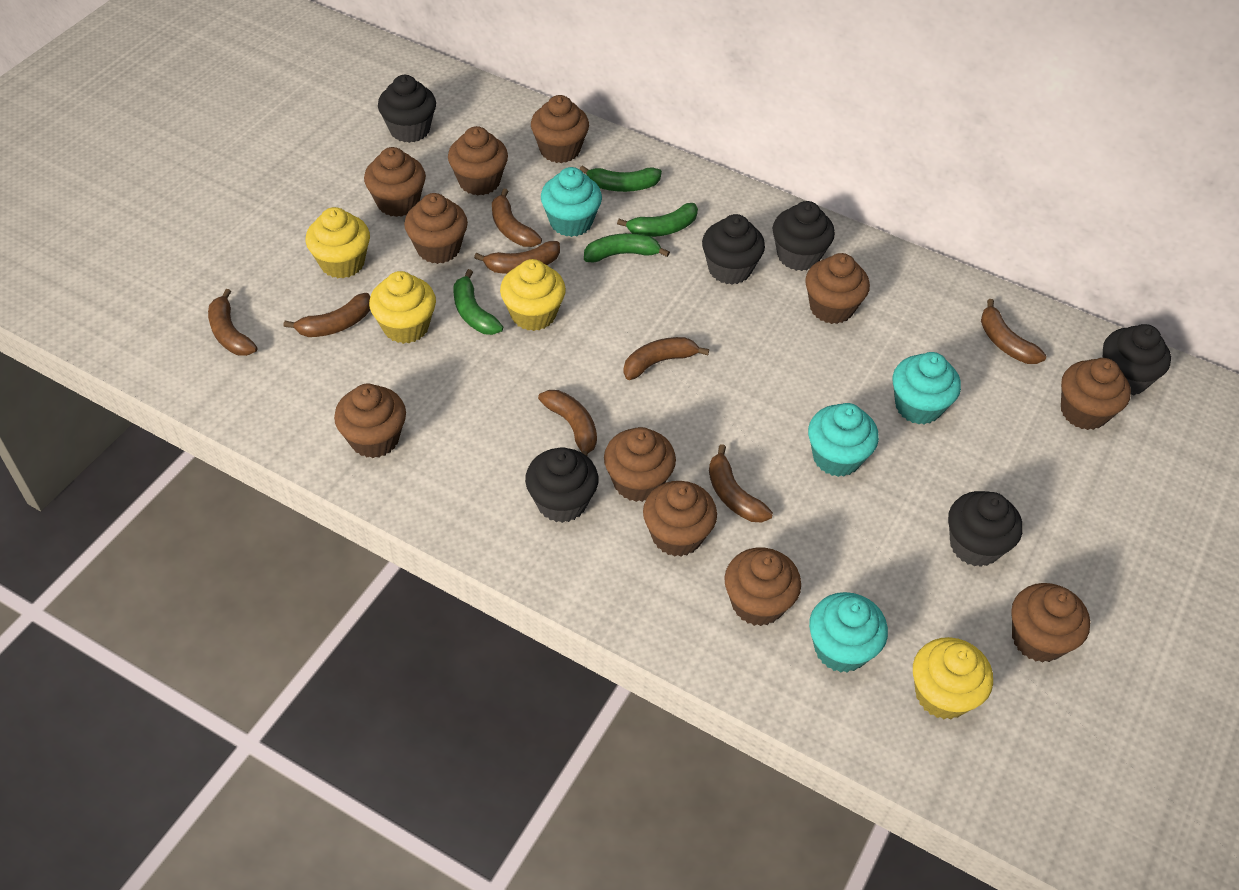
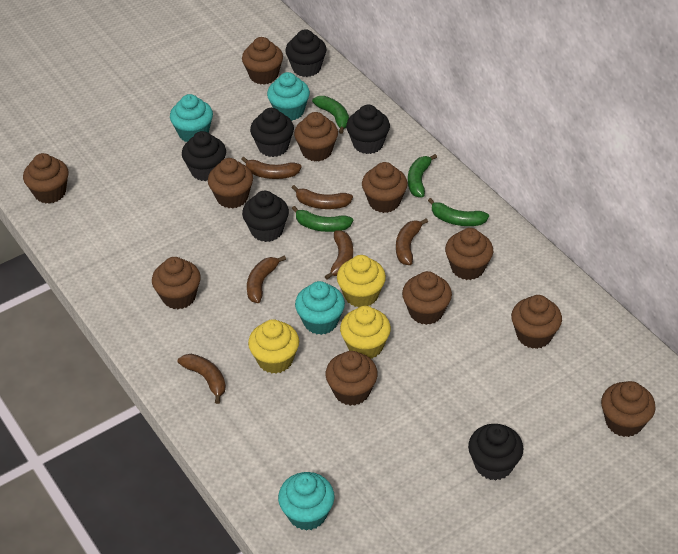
brown banana: [208,289,257,356] [284,293,370,337] [474,241,560,274] [492,189,542,247] [538,390,597,456] [623,337,709,380] [709,444,773,523] [981,299,1046,364] = 8 -> [178,354,226,404] [241,157,302,179] [247,255,286,303] [292,185,353,209] [325,230,353,280] [396,219,428,265] = 6
yellow cupcake: [306,207,370,279] [369,271,436,344] [500,259,566,331] [913,637,993,719] = 4 -> [248,319,299,374] [337,255,386,308] [340,306,391,359] = 3

